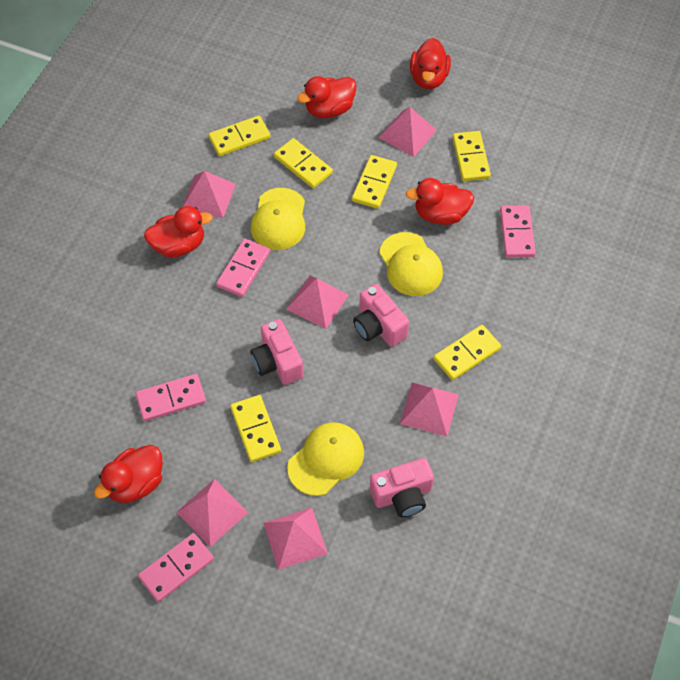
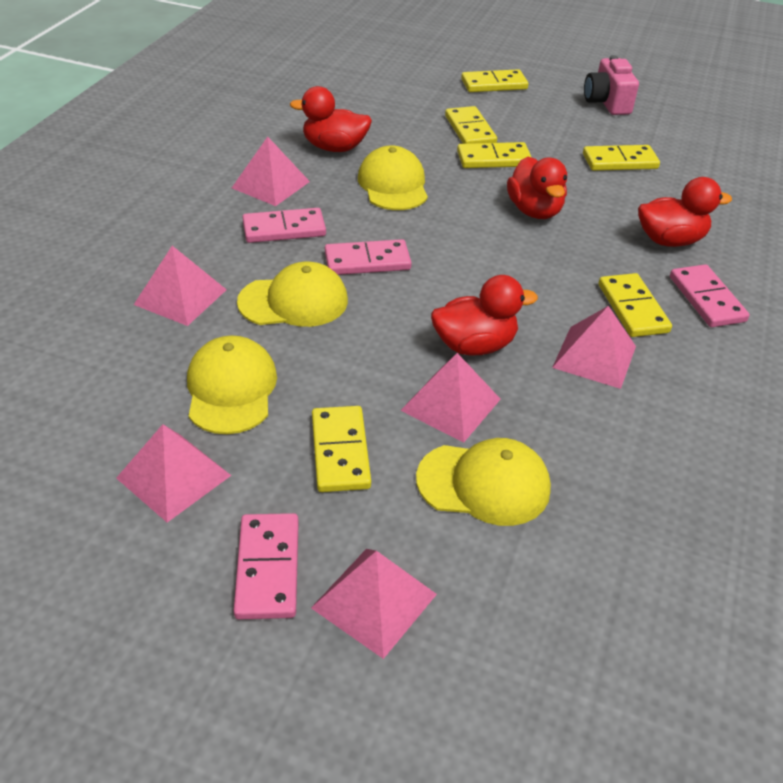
pink camera: [250,319,304,385] [353,284,409,347] [370,458,434,517] = 3 -> [584,55,639,115] = 1
red duck: [94,445,163,503] [144,206,213,257] [297,76,356,118] [406,178,474,225] [410,38,451,89] = 5 -> [290,86,372,152] [431,275,538,356] [507,157,567,219] [638,177,732,247] = 4
yellow cap: [251,188,305,250] [287,422,364,496] [379,232,443,296] = 3 -> [187,335,277,434] [237,262,348,327] [358,145,428,210] [416,438,551,526] = 4

